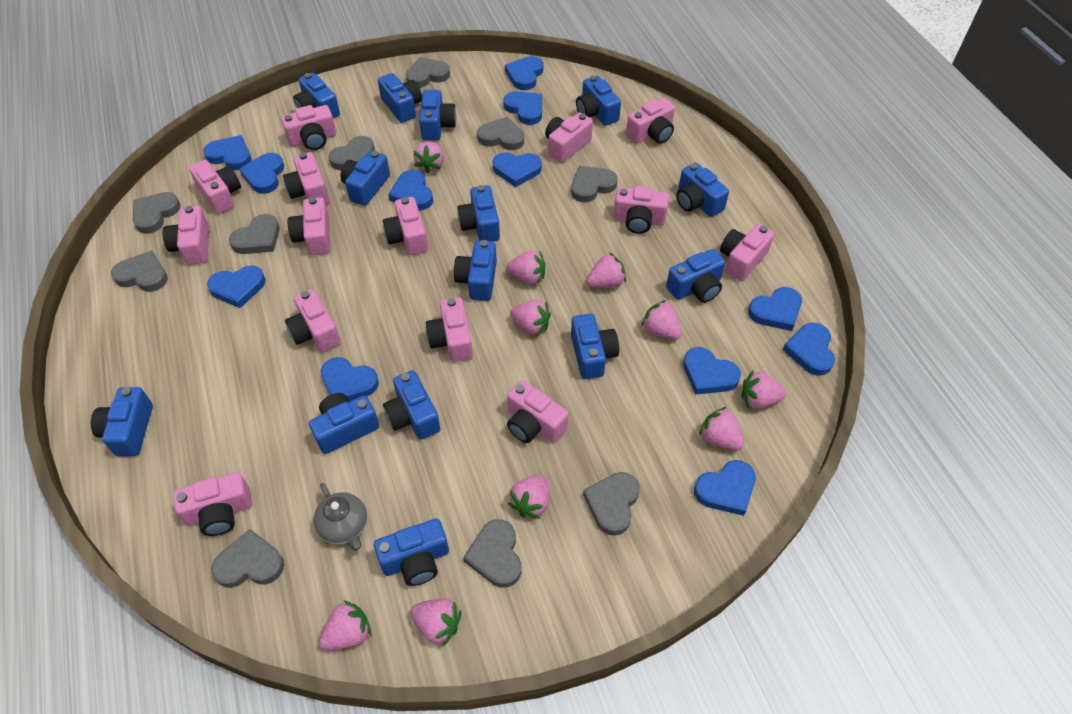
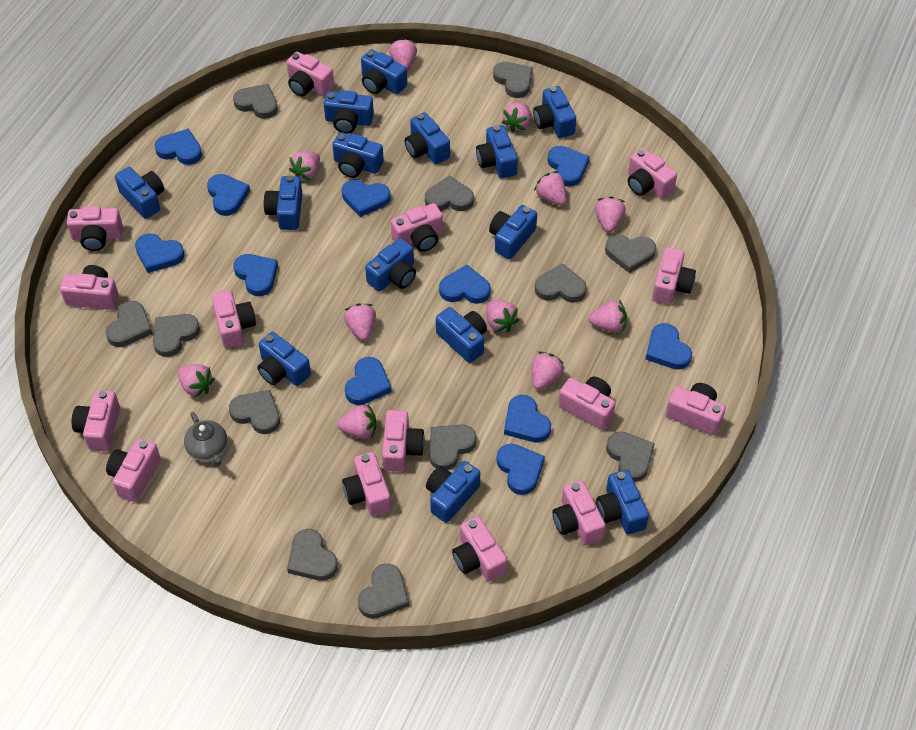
blue heart: [203,135,251,170] [207,266,266,308] [239,153,284,194] [320,357,379,401] [388,170,433,211] [492,152,542,187] [503,91,542,125] [505,56,543,90] [683,347,741,395] [694,460,756,516] [748,287,802,331] [783,323,835,376] = 12 -> [135,233,185,273] [155,128,202,165] [207,174,250,216] [233,254,278,296] [342,180,390,217] [345,357,392,405] [439,265,491,304] [496,444,545,495] [504,395,551,443] [547,146,590,187] [646,323,692,370] = 11
grey heart: [111,250,168,292] [133,192,181,234] [211,529,284,588] [229,214,280,254] [329,136,375,170] [406,57,450,88] [463,519,522,588] [477,116,524,150] [571,166,618,202] [583,472,640,536] = 10 -> [106,301,153,347] [153,314,200,357] [229,390,280,434] [233,84,278,119] [287,529,338,581] [358,563,409,619] [425,175,474,211] [429,424,476,470] [493,62,533,98] [535,263,587,303] [605,235,656,273] [606,431,655,482] = 12
pink camera: [162,206,209,265] [173,472,252,536] [189,160,241,214] [281,105,336,150] [283,152,329,204] [285,289,340,352] [288,197,330,255] [383,197,428,255] [426,297,473,362] [507,380,568,443] [545,112,593,163] [613,186,669,234] [626,98,675,144] [720,224,774,281] = 14 -> [60,265,119,310] [67,206,123,251] [72,390,120,451] [106,438,161,502] [212,290,256,348] [287,52,334,97] [342,452,391,516] [382,410,425,472] [391,203,443,252] [452,516,507,582] [552,480,606,545] [558,377,616,430] [628,148,677,199] [652,247,696,305] [666,383,726,435] = 15
pink strawberry: [319,600,371,650] [410,599,461,647] [413,141,444,174] [506,251,545,285] [508,475,549,519] [510,300,551,336] [587,252,626,288] [641,300,682,339] [699,407,744,450] [741,370,786,409] = 10 -> [178,364,215,398] [289,151,320,181] [337,404,376,439] [344,303,376,341] [389,38,417,70] [486,300,519,333] [501,102,531,133] [532,352,565,390] [534,171,567,205] [589,300,627,333] [595,196,626,232] = 11

